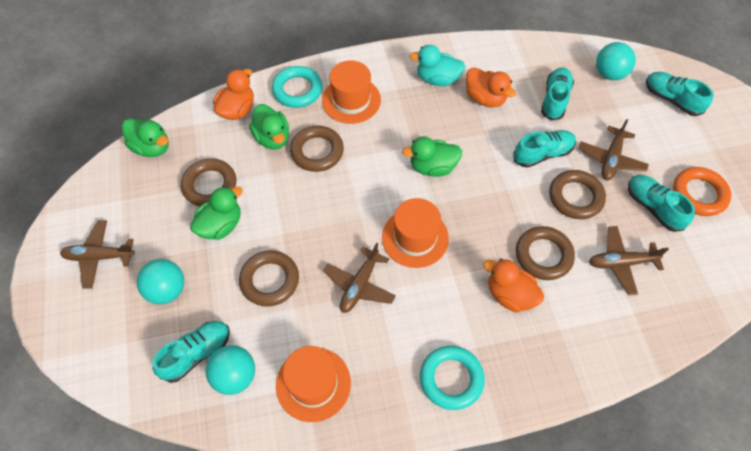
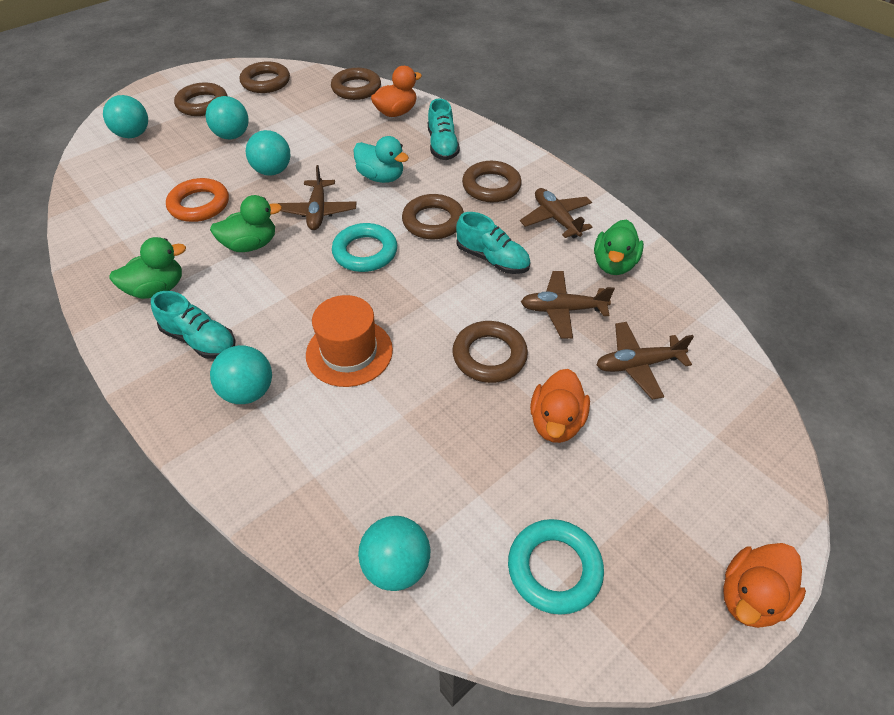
brown ring: [181,158,236,206] [239,250,299,306] [290,126,344,172] [516,226,575,280] [549,170,606,219] = 5 -> [174,83,227,116] [240,61,290,93] [331,68,381,100] [402,194,464,239] [452,321,528,383] [462,161,522,202] = 6
green duck: [122,119,169,157] [190,186,243,240] [249,104,289,150] [402,137,462,177] = 4 -> [109,237,186,299] [210,195,282,252] [594,220,644,275] = 3
orange hat: [276,346,351,422] [322,60,381,124] [382,198,449,268] = 3 -> [306,295,393,387] = 1
turquoise ball: [137,259,184,304] [206,345,255,395] [596,42,636,80] = 3 -> [103,95,148,138] [206,96,249,139] [210,345,272,404] [246,130,290,176] [358,516,430,591] = 5
turquoise shoe: [152,321,230,383] [513,130,576,168] [541,67,574,120] [628,175,695,232] [646,72,714,116] = 5 -> [151,291,236,359] [428,98,460,160] [456,212,530,274] = 3

